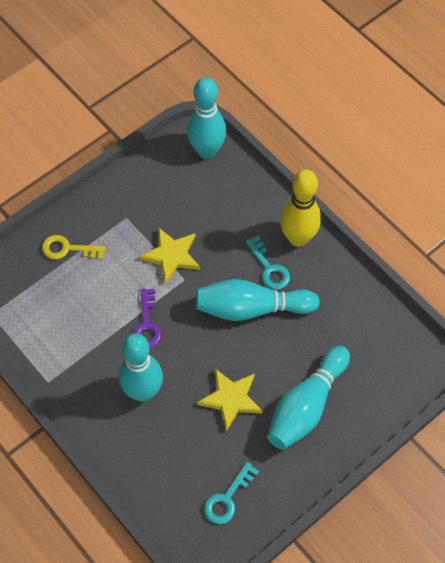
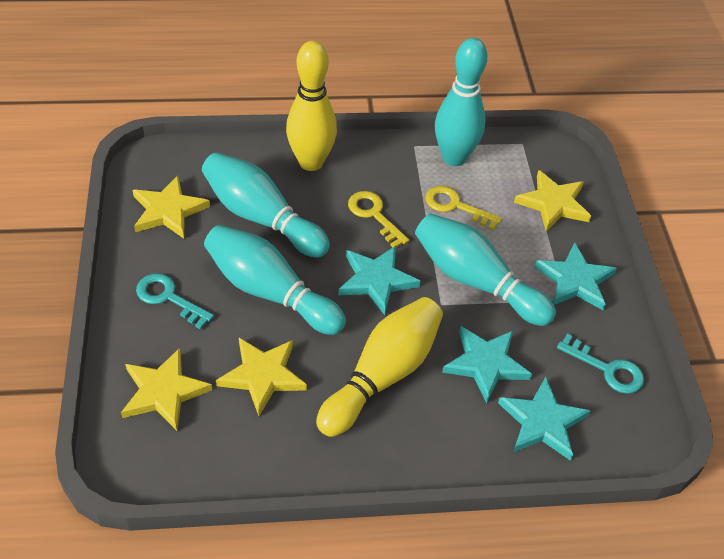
purple key: [133,288,162,348] = 1 -> none = 0
turquoise star: none = 0 -> [338,246,421,315] [442,326,532,404] [498,377,590,461] [534,243,617,310] = 4
yellow bowling pin: [280,169,321,247] = 1 -> [286,41,337,171] [316,297,443,437] = 2
yellow key: [42,235,106,260] = 1 -> [348,191,409,247] [425,186,502,231] = 2
yellow star: [139,227,200,284] [197,369,262,432] = 2 -> [121,348,212,431] [133,176,210,239] [216,338,307,416] [514,170,591,231] = 4

